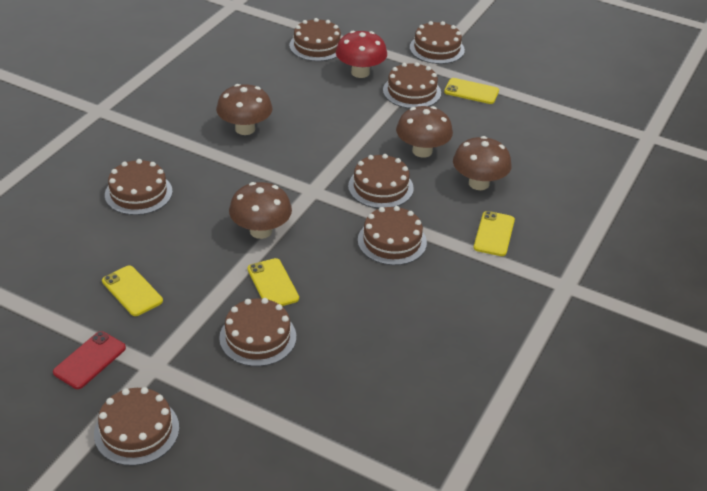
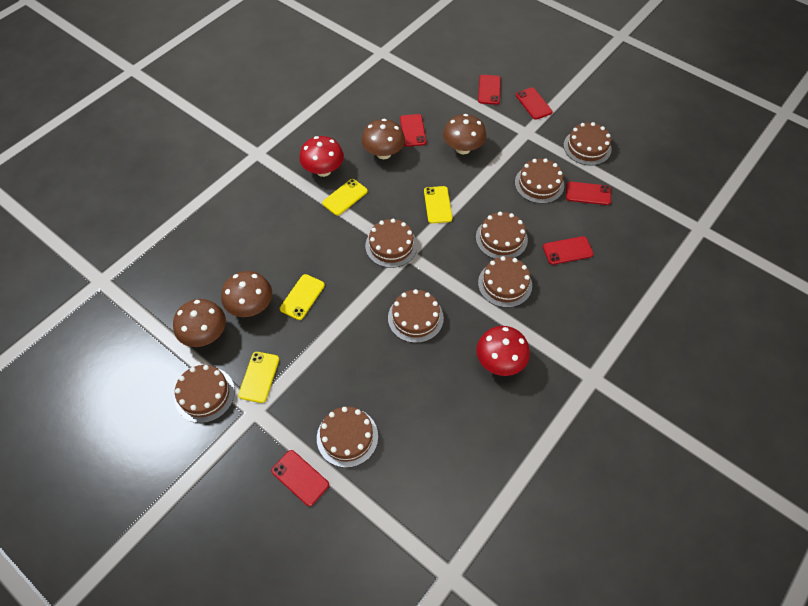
red mushroom: [336,31,387,78] = 1 -> [299,136,344,177] [477,326,530,376] = 2
red phone: [53,331,126,389] = 1 -> [271,450,329,506] [400,114,426,147] [478,75,501,105] [516,87,553,120] [543,236,594,265] [566,181,611,205] = 6

